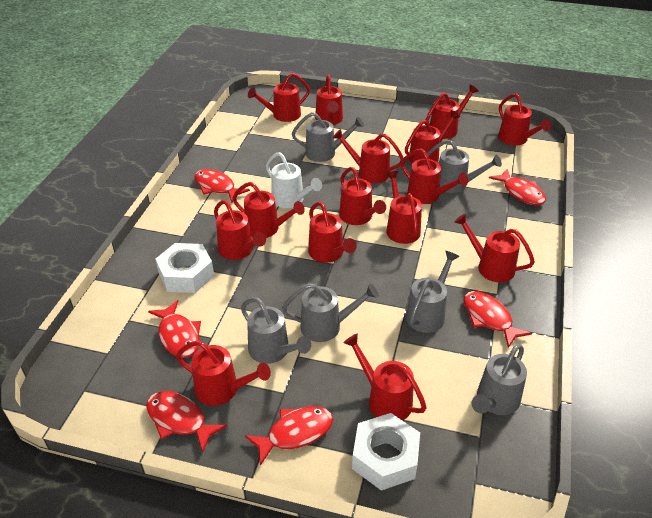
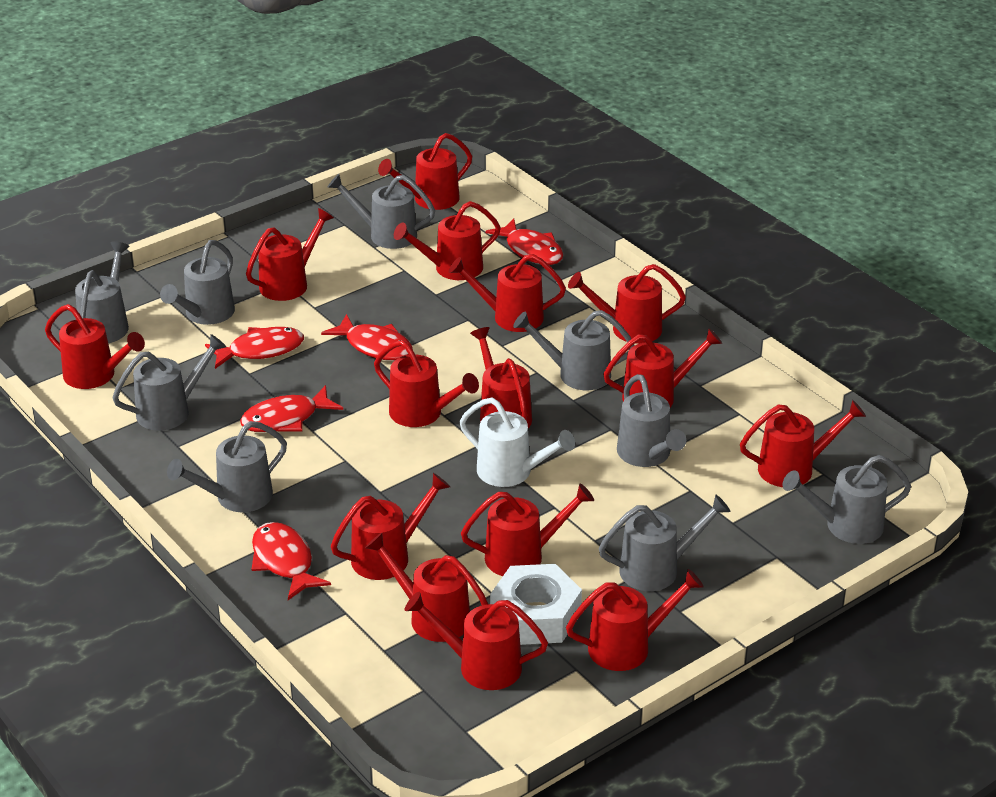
grey watering can: [241,297,311,364] [282,283,379,342] [292,112,364,162] [406,251,459,333] [427,140,502,193] [472,344,527,415] = 6 -> [75,241,130,343] [112,334,226,431] [160,240,235,325] [167,421,287,512] [327,174,435,249] [513,310,635,390] [599,495,731,591] [617,374,686,467] [783,455,911,544] = 9
red fish: [146,391,227,453] [148,300,201,358] [194,169,250,203] [245,406,333,466] [464,291,532,348] [489,169,546,205] = 6 -> [205,327,304,369] [240,385,343,432] [251,522,331,600] [321,314,413,361] [485,218,563,265] = 5
white nut: [155,243,214,293] [352,413,420,491] = 2 -> [490,564,582,645] = 1

